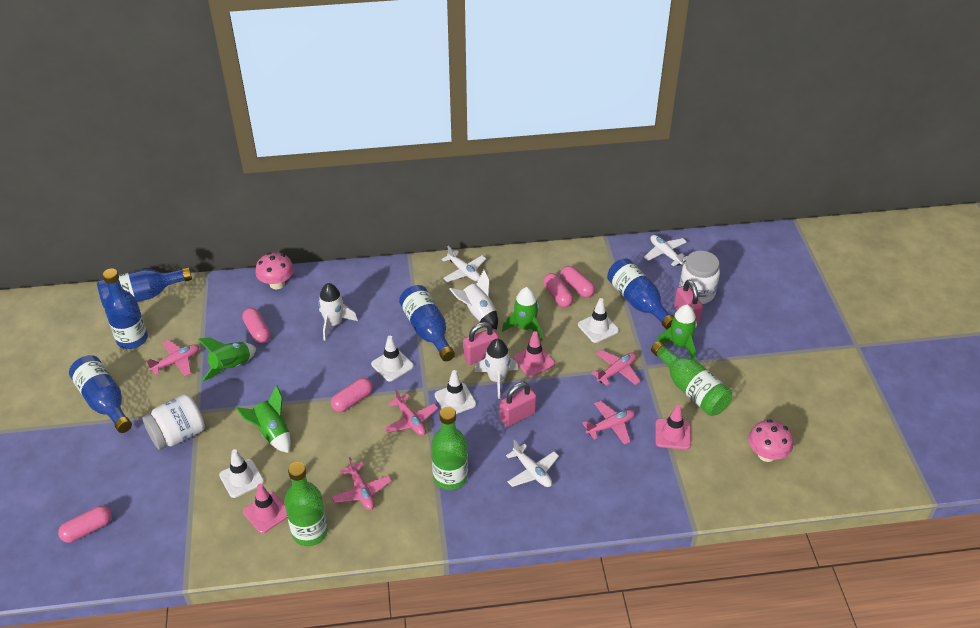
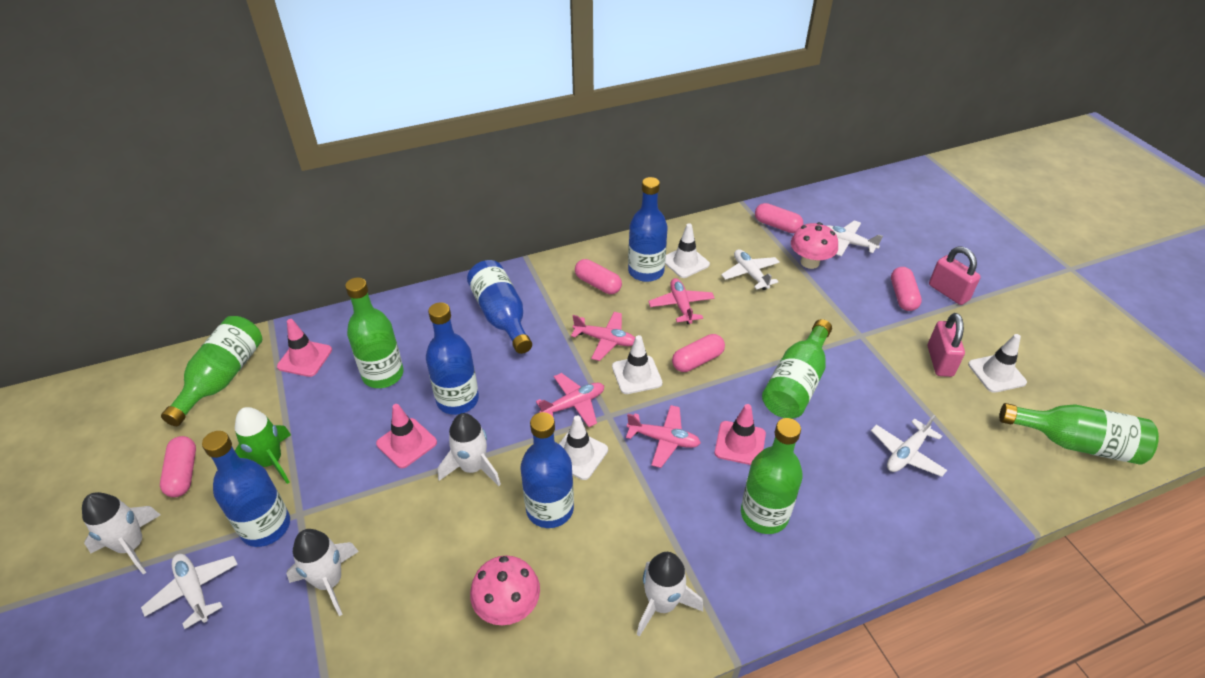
green bottle: [284,462,328,546] [431,407,468,490] [651,341,732,416] = 3 -> [161,316,262,426] [345,277,404,388] [741,418,803,534] [762,319,832,419] [999,403,1159,465] = 5
green rocket: [198,337,256,381] [236,385,291,453] [502,287,542,341] [657,304,697,360] = 4 -> [235,407,291,484] = 1
pink padlock: [463,322,499,365] [500,382,537,427] [674,280,703,325] = 3 -> [928,313,965,377] [929,247,981,305] = 2
pink plane: [147,340,199,377] [332,457,392,510] [384,389,438,436] [582,401,635,445] [591,350,641,386] = 5 -> [536,373,604,427] [571,312,635,361] [626,405,701,468] [648,278,715,324] = 4
white jar: [142,394,205,450] [679,251,720,304] = 2 -> none = 0
white plane: [442,246,486,282] [506,440,559,487] [644,235,687,266] = 3 -> [141,554,238,629] [721,249,780,290] [827,220,883,256] [871,415,947,477] = 4
white rocket: [318,283,358,341] [450,270,498,329] [475,339,518,399] = 3 -> [82,492,160,574] [286,529,359,616] [438,413,501,486] [637,552,703,637] = 4

